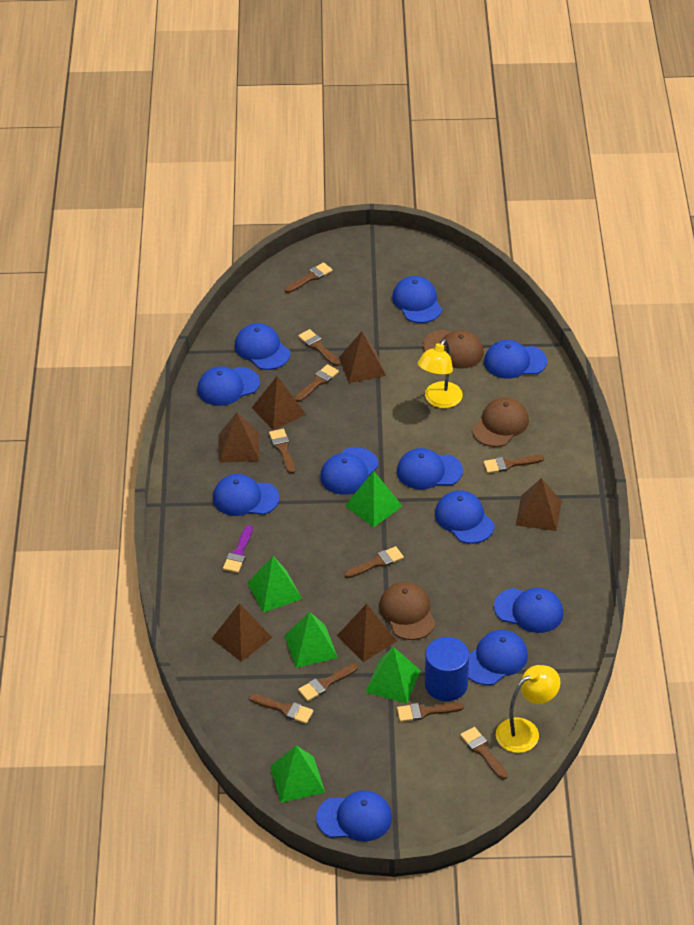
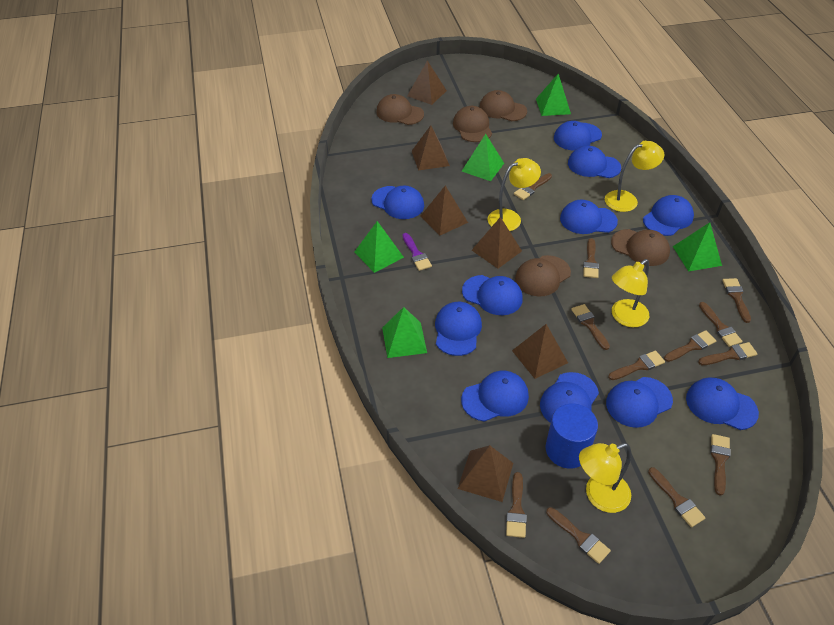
brown brush: [249,694,314,724] [269,429,295,474] [285,262,333,293] [295,364,339,402] [298,329,340,366] [298,663,358,701] [344,546,404,578] [397,702,464,722] [460,727,508,780] [483,455,544,473] = 10 -> [506,472,527,538] [514,173,552,200] [546,507,611,564] [571,304,610,350] [583,238,599,278] [608,351,665,380] [648,467,705,527] [664,330,717,362] [698,342,757,365] [699,302,742,347] [710,434,731,496] [722,278,751,323] = 12
brown cap: [379,582,436,640] [423,330,484,369] [472,397,529,447] = 3 -> [376,94,424,125] [453,106,492,142] [479,90,527,121] [515,255,571,297] [611,229,670,266] = 5
yellow lamp: [417,339,463,408] [496,665,560,753] = 2 -> [488,158,541,231] [579,443,631,513] [605,141,664,212] [612,259,649,327] = 4

